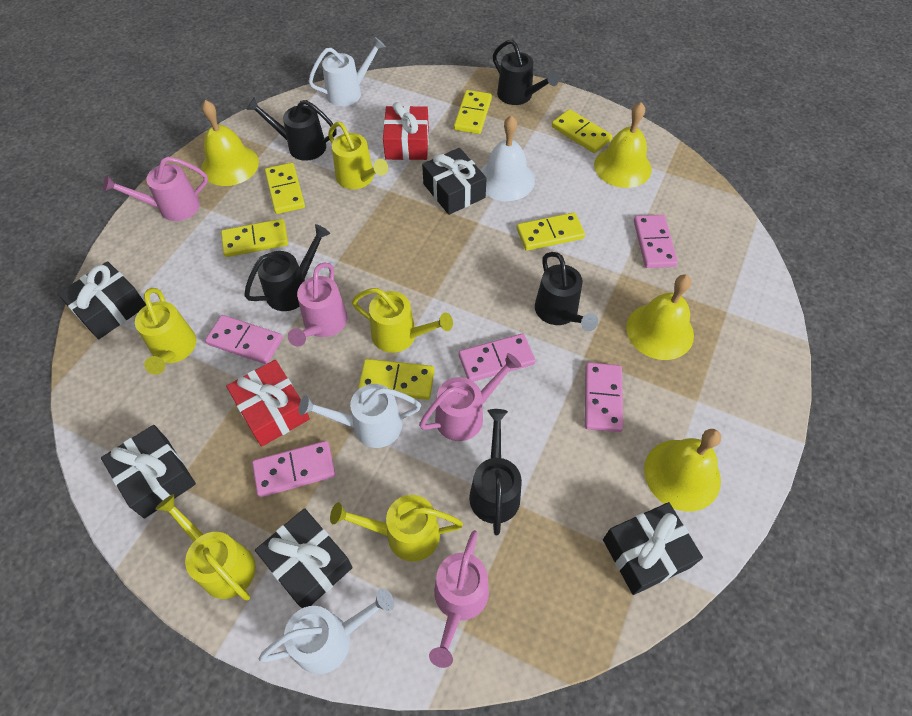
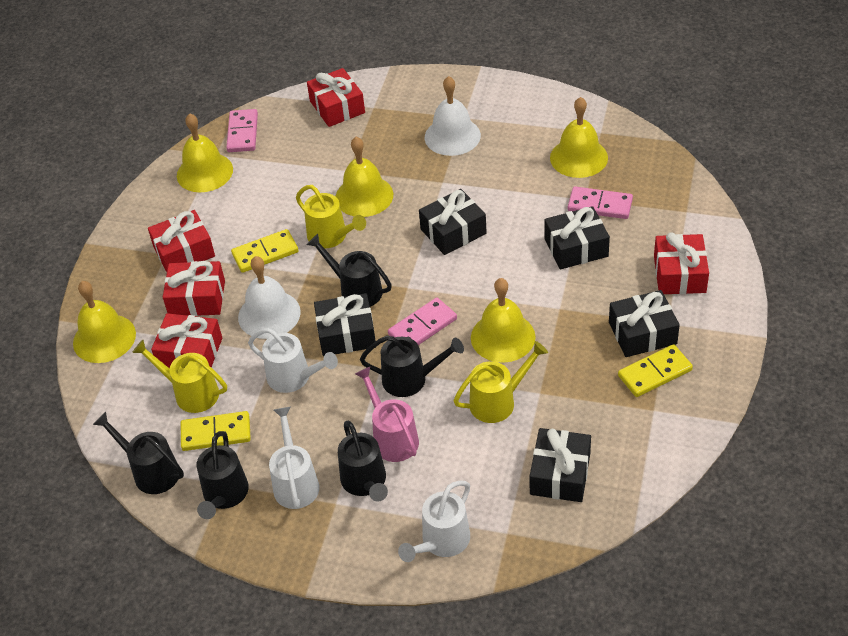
pink domino: [205,315,283,364] [252,441,336,497] [459,334,536,382] [585,362,623,432] [634,215,678,268] = 5 -> [226,109,258,152] [388,298,457,345] [568,187,633,219] = 3
pink watering can: [103,157,208,221] [288,262,348,347] [419,353,521,441] [429,530,489,668] = 4 -> [355,367,419,462] = 1
red gift: [226,360,310,447] [383,102,429,160] = 2 -> [148,210,215,272] [151,313,222,369] [163,261,225,316] [307,68,365,127] [654,232,709,294] = 5
white bell: [480,115,535,201] = 1 -> [238,256,301,339] [425,76,481,156] = 2
yellow bell: [201,100,259,186] [594,102,652,188] [626,275,694,360] [644,429,721,512] = 4 -> [73,281,136,363] [177,113,233,192] [336,137,393,217] [471,278,536,363] [550,97,608,178] = 5
yellow domino: [221,219,288,257] [265,163,305,214] [358,359,435,400] [454,90,492,134] [517,212,585,251] [552,109,612,153] = 6 -> [181,411,251,451] [231,229,299,273] [618,344,693,397] = 3
yellow watering can: [135,288,196,375] [155,494,256,601] [328,122,388,189] [330,495,463,562] [352,288,453,353] = 5 -> [132,340,227,413] [296,185,366,248] [454,341,548,423] = 3

